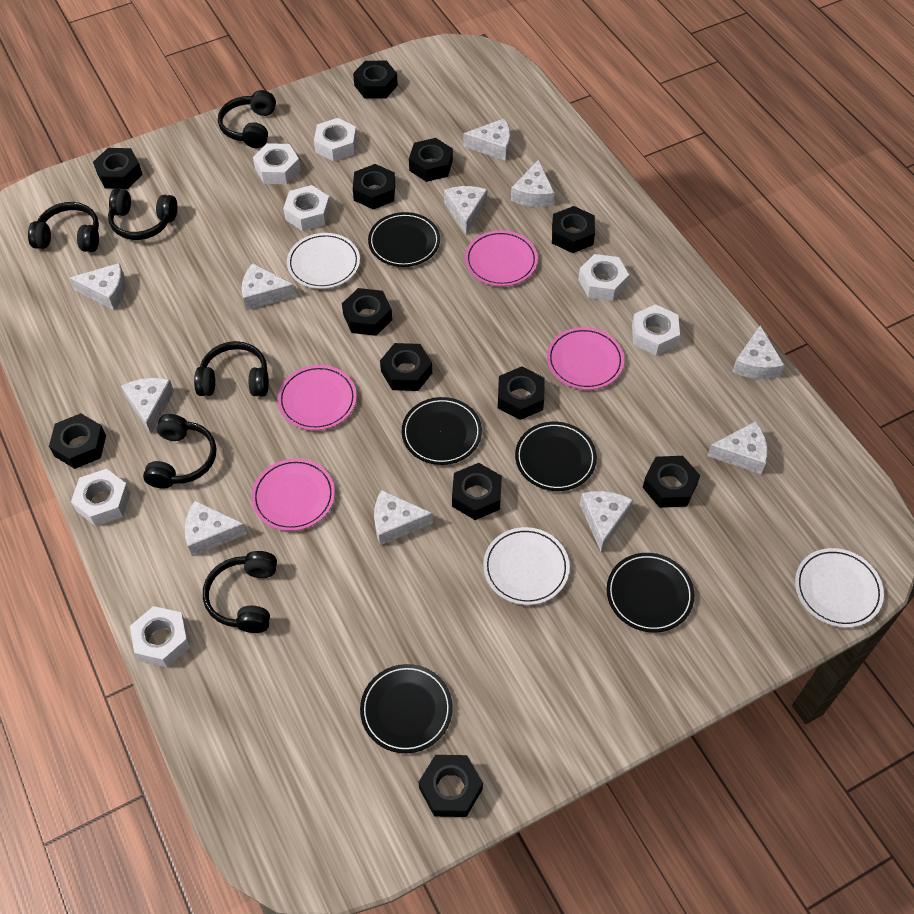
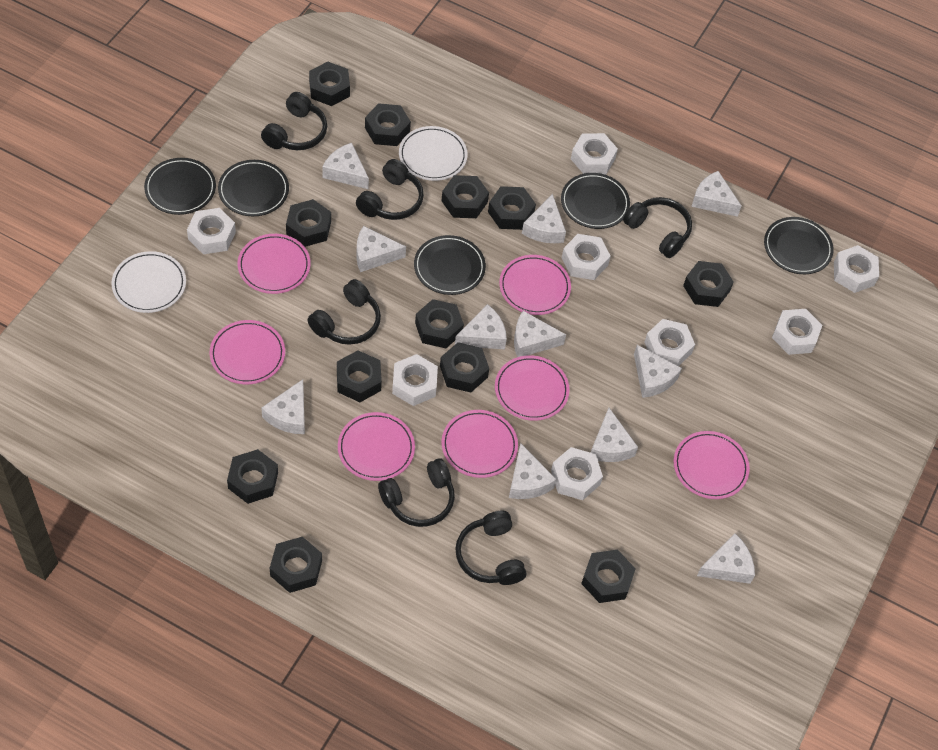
pink plate: [251,458,335,531] [277,365,357,430] [465,230,538,286] [547,327,624,390] = 4 -> [209,320,285,384] [238,234,311,294] [338,412,415,481] [441,410,518,478] [495,355,570,421] [499,255,571,315] [674,431,750,499] = 7
white nut: [71,469,131,526] [130,606,190,667] [253,143,301,184] [283,185,331,231] [314,118,357,162] [578,254,629,301] [632,304,680,355] = 7 -> [187,208,236,254] [392,354,438,406] [551,447,603,500] [562,234,611,280] [571,133,618,174] [644,319,695,366] [772,309,822,355] [834,245,879,293] = 8
white plate: [287,233,360,289] [483,527,570,605] [795,548,884,628] = 3 -> [111,251,186,313] [399,126,468,181] = 2

